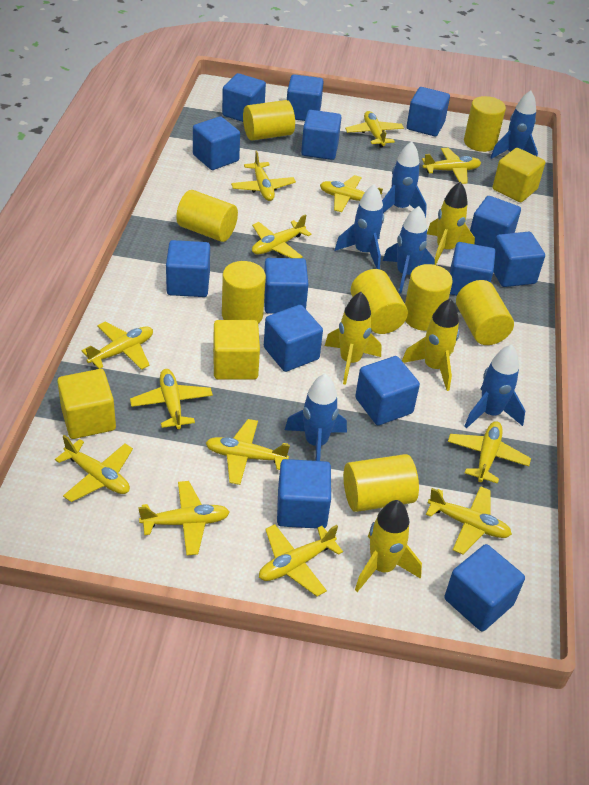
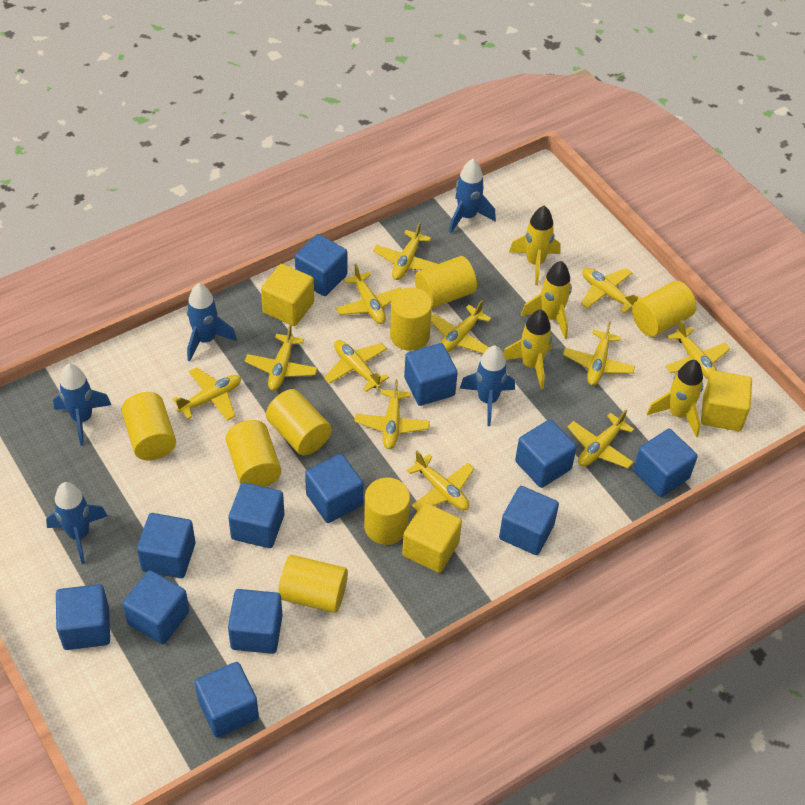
blue cube: [166,240,210,297] [193,116,240,170] [222,73,266,122] [264,258,309,314] [264,305,323,372] [277,459,331,528] [287,74,324,121] [301,110,342,160] [355,356,420,425] [406,87,450,136] [444,544,525,631] [450,242,496,296] [470,196,521,248] [493,232,545,287] = 14 -> [56,584,110,650] [123,570,189,644] [137,513,195,578] [195,662,259,738] [228,482,284,548] [228,589,282,654] [295,234,347,296] [305,454,363,523] [404,343,458,406] [499,486,559,555] [515,419,577,488] [633,429,698,497] = 12
blue rocket: [285,374,347,461] [335,184,384,269] [382,141,427,218] [383,206,435,293] [464,345,525,429] [490,91,538,159] = 6 -> [46,482,107,564] [53,364,111,446] [186,283,237,361] [449,159,496,233] [460,345,515,426] = 5
yellow plane: [55,435,133,502] [81,322,153,370] [130,369,213,429] [138,481,230,556] [206,419,290,485] [231,150,296,201] [252,214,312,258] [259,524,343,596] [320,175,383,212] [345,111,404,148] [422,148,481,184] [426,486,512,554] [448,421,531,484] = 13 -> [172,367,241,421] [245,324,318,391] [324,340,389,392] [336,264,401,324] [354,379,430,449] [373,222,437,280] [407,451,475,511] [431,300,491,354] [563,321,635,385] [568,410,634,468] [581,268,641,313] [665,320,730,379] = 12

